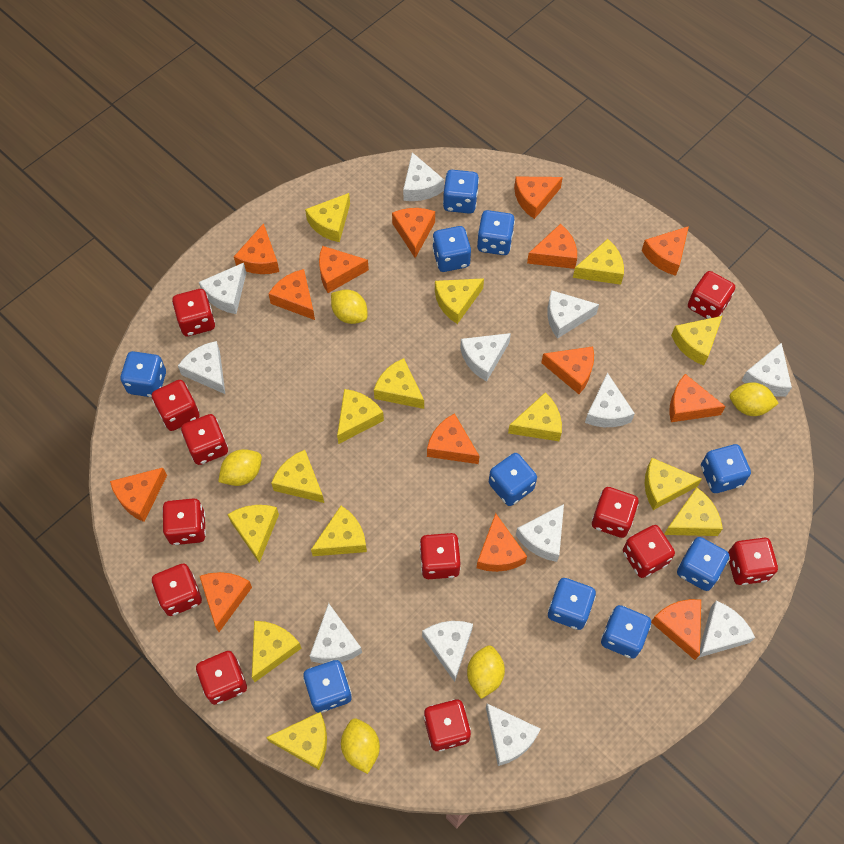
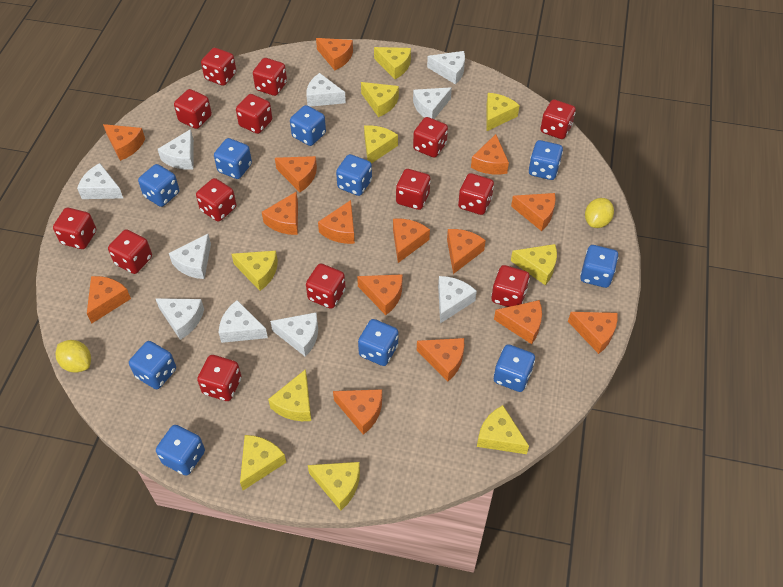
orange cheese: [110,468,167,522] [200,572,252,632] [234,223,279,274] [268,269,315,320] [319,246,369,293] [392,208,435,258] [427,413,479,464] [477,513,527,572] [514,176,563,219] [527,224,577,269] [541,346,594,394] [642,226,689,276] [651,599,701,660] [669,374,726,422] = 14 -> [87,276,131,323] [103,124,145,161] [262,191,298,235] [275,156,317,192] [316,38,353,70] [318,200,355,244] [333,389,382,435] [357,274,402,315] [393,219,430,263] [417,338,464,382] [447,229,486,274] [471,134,509,175] [494,300,542,344] [511,193,556,231] [568,312,618,354] = 15
red dice: [152,380,199,431] [152,563,202,616] [162,498,206,545] [172,289,215,336] [181,414,228,465] [196,651,247,705] [420,533,461,579] [424,700,471,751] [592,487,639,538] [623,525,675,578] [688,271,735,319] [728,538,778,585] = 12 -> [53,208,96,249] [108,229,152,274] [174,89,212,129] [196,178,236,222] [197,355,242,401] [201,48,236,86] [236,94,272,134] [253,58,287,96] [306,264,346,309] [396,169,431,210] [413,117,448,158] [458,173,494,215] [491,265,530,307] [540,99,576,139] = 14
white cheese: [178,341,225,394] [199,263,246,314] [310,603,362,664] [403,152,444,201] [422,621,473,682] [460,333,511,382] [486,703,541,766] [516,504,564,562] [547,290,599,339] [585,373,635,427] [698,601,755,658] [741,342,792,397] = 12 -> [77,163,123,199] [155,298,204,340] [158,129,194,170] [169,234,211,279] [219,300,268,343] [270,312,318,357] [306,73,346,107] [413,87,452,119] [427,51,465,85] [438,276,477,323] = 10
yellow cheese: [227,505,279,563] [252,621,302,682] [266,712,327,770] [271,450,324,503] [305,193,350,242] [311,506,367,556] [337,389,384,444] [374,358,424,409] [435,278,484,324] [508,392,562,441] [573,239,624,285] [645,458,702,510] [664,488,723,536] [671,316,722,366] = 14 -> [232,251,278,291] [240,435,286,490] [268,369,311,421] [308,462,360,511] [361,82,399,117] [364,125,398,164] [374,47,411,79] [477,405,529,454] [486,93,520,132] [511,244,557,285] = 10
yellow lemon: [218,449,262,486] [331,289,367,324] [341,718,380,774] [467,645,505,699] [730,382,779,416] = 5 -> [56,340,91,373] [585,198,614,228] = 2

